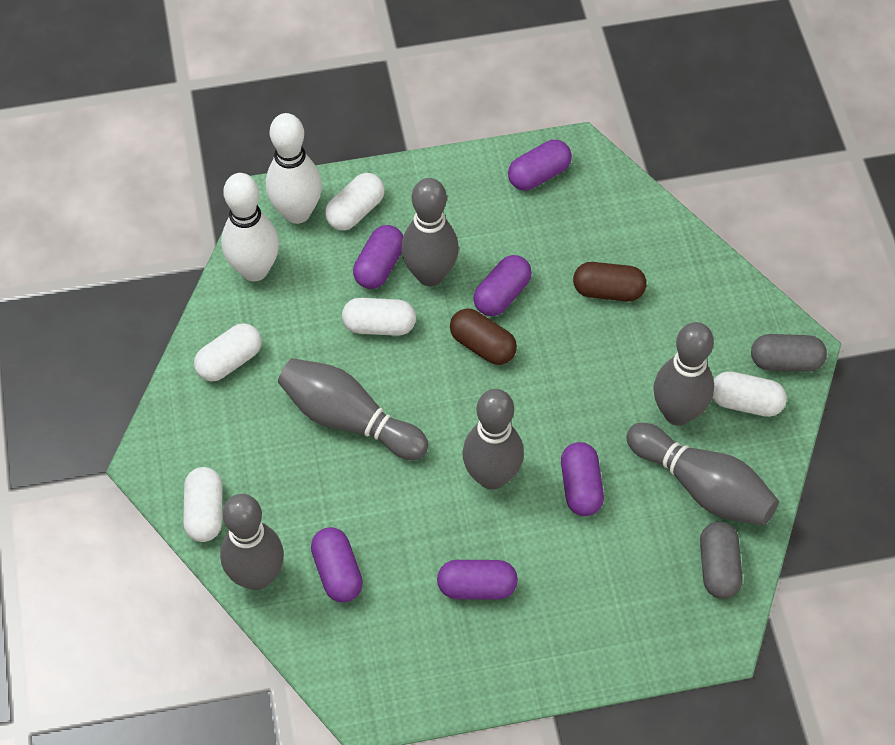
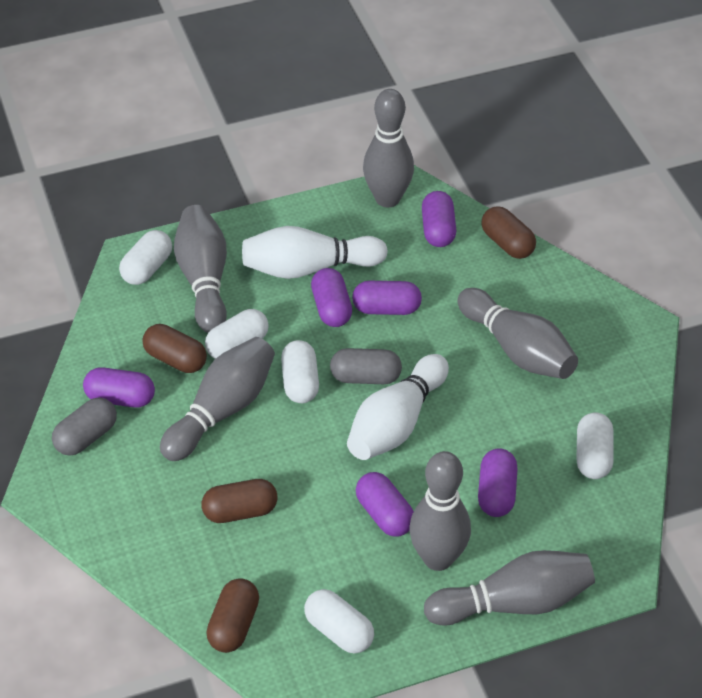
brown capsule: [450,308,517,365] [573,262,647,301] = 2 -> [142,324,207,373] [201,479,278,523] [206,578,259,653] [481,206,536,259] = 4

